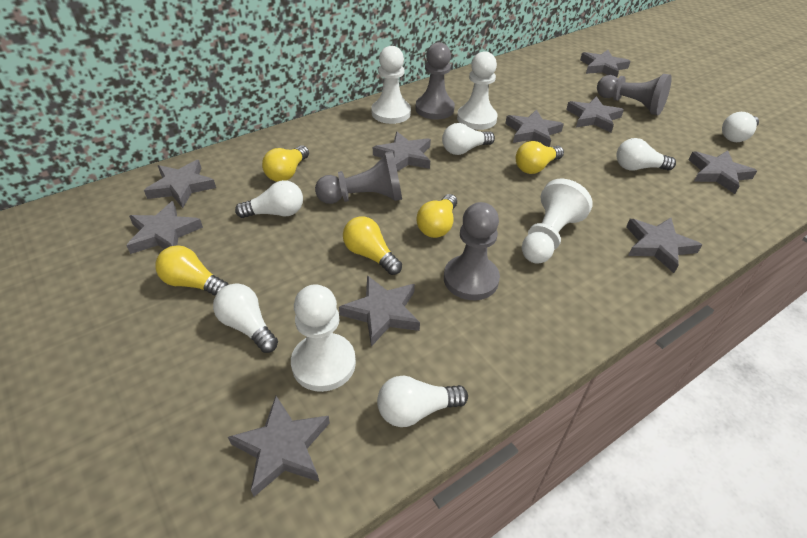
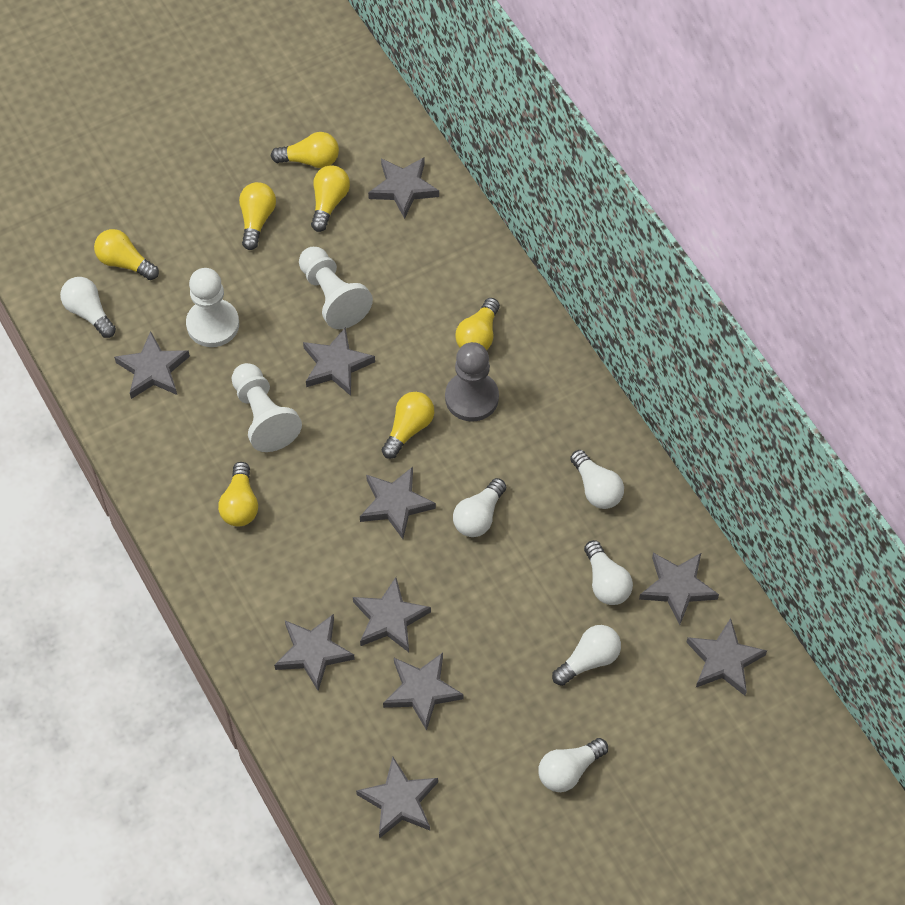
grey pawn: [315,151,402,204] [415,42,455,120] [444,202,500,300] [597,74,672,115] = 4 -> [445,342,499,422] = 1
white pawn: [291,284,356,392] [371,46,411,124] [457,51,497,130] [522,179,593,264] = 4 -> [186,268,239,347] [232,363,302,452] [299,247,373,329] = 3
yellow light bulb: [155,245,229,296] [262,145,309,182] [343,216,402,275] [417,194,457,238] [515,141,564,174] = 5 -> [94,229,159,280] [218,462,258,526] [239,182,276,250] [271,132,339,168] [311,165,350,232] [382,392,434,459] [455,298,500,350] = 7

